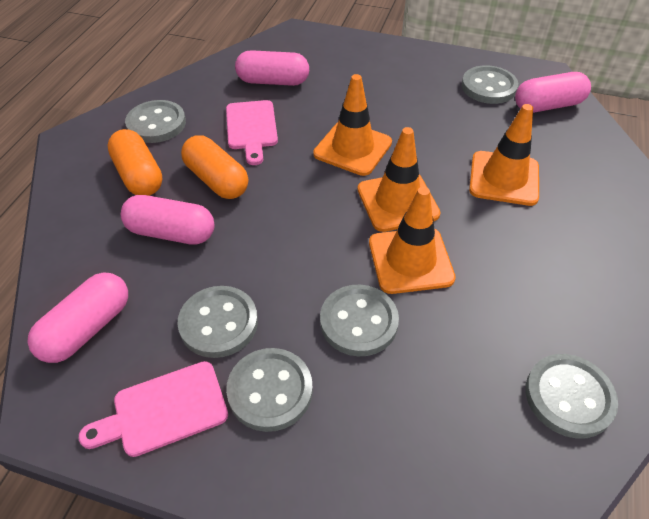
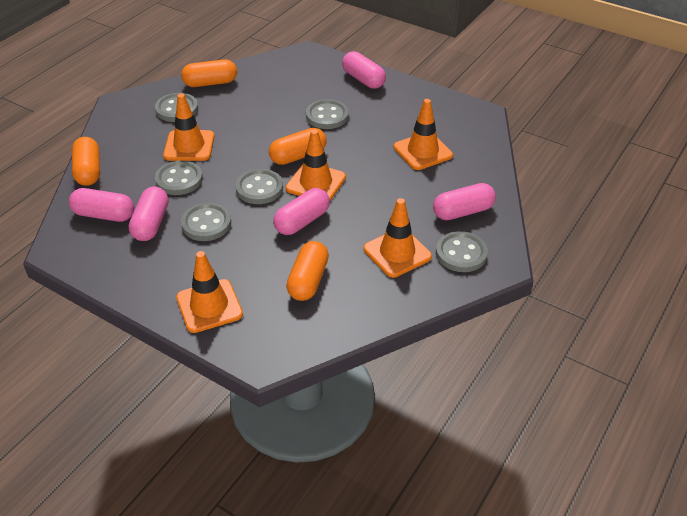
orange capsule: [107,129,162,196] [181,135,248,199] = 2 -> [72,137,100,186] [181,59,237,87] [269,128,327,165] [286,241,329,301] = 4
orange traffic cone: [313,74,392,176] [357,127,441,232] [369,187,456,294] [469,104,539,206] = 4 -> [163,93,215,161] [176,251,243,333] [286,130,346,201] [364,198,432,278] [394,99,453,170] = 5
pink capsule: [27,272,128,363] [121,195,214,245] [235,50,309,86] [515,72,591,113] = 4 -> [69,188,134,222] [129,186,169,241] [273,188,330,235] [342,51,386,89] [433,183,496,220] = 5
pink cutting board: [79,361,228,457] [226,100,278,165] = 2 -> none = 0

